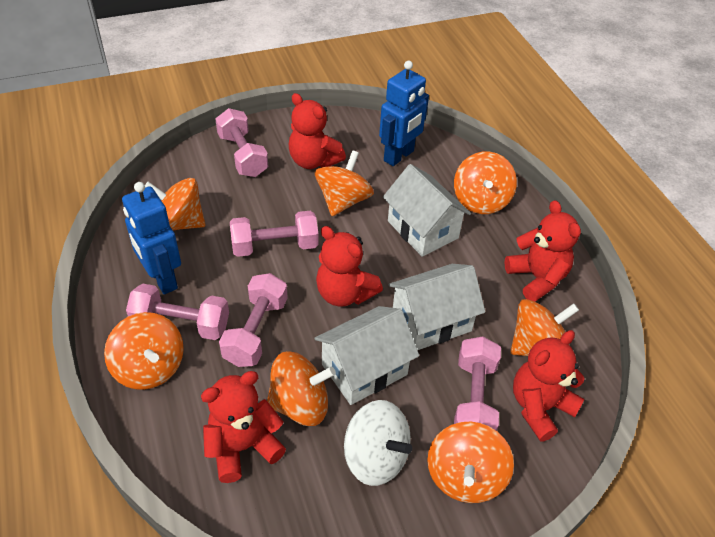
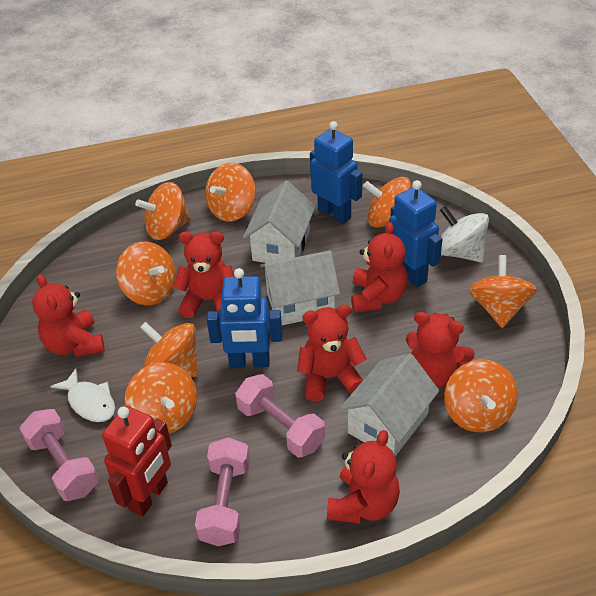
blue robot: [122,182,181,295] [379,61,429,166] = 2 -> [207,268,282,368] [310,121,362,224] [389,180,442,287] = 3
orange spinning top: [104,312,184,390] [145,178,205,231] [267,351,336,426] [315,150,374,216] [427,422,514,503] [454,152,517,214] [510,299,579,356] = 7 -> [116,242,176,305] [125,362,197,434] [135,182,191,240] [140,322,198,377] [205,163,256,222] [363,177,412,228] [444,360,518,432] [469,255,537,328] = 8
pink dumbbell: [126,284,229,340] [215,108,268,177] [219,273,288,367] [230,211,318,257] [454,336,501,431] = 5 -> [19,409,99,501] [195,437,250,546] [235,374,325,458] = 3
red robot: none = 0 -> [102,406,172,517] = 1
red teddy bear: [201,371,286,483] [289,93,346,169] [316,226,383,306] [504,200,581,302] [513,330,585,442] = 5 -> [32,274,105,357] [173,231,235,318] [297,304,367,402] [327,430,400,524] [351,222,408,313] [406,312,475,387] = 6
white fish: none = 0 -> [50,368,115,422] = 1

